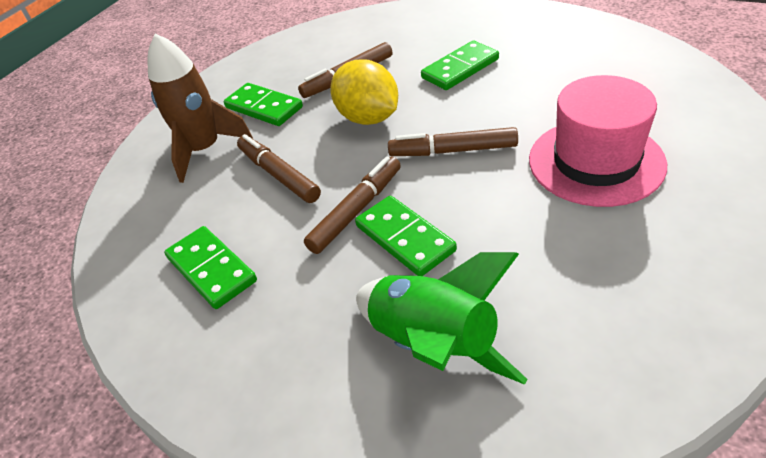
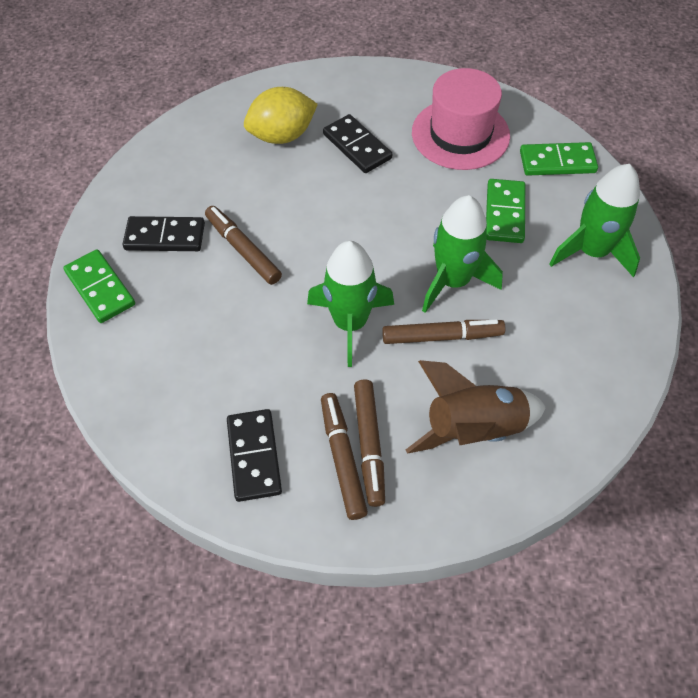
black domino: none = 0 -> [122,216,205,251] [227,409,282,502] [323,114,392,173] = 3
green domino: [164,226,257,309] [224,83,303,126] [355,196,457,276] [421,41,499,90] = 4 -> [63,249,135,323] [486,179,525,243] [520,142,598,176] = 3
green rocket: [356,252,528,385] = 1 -> [307,241,394,367] [422,195,503,313] [549,164,640,277] = 3

